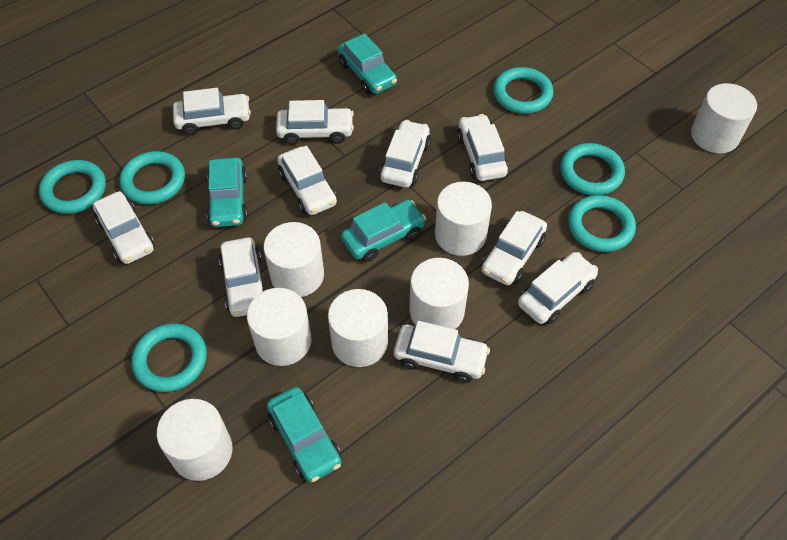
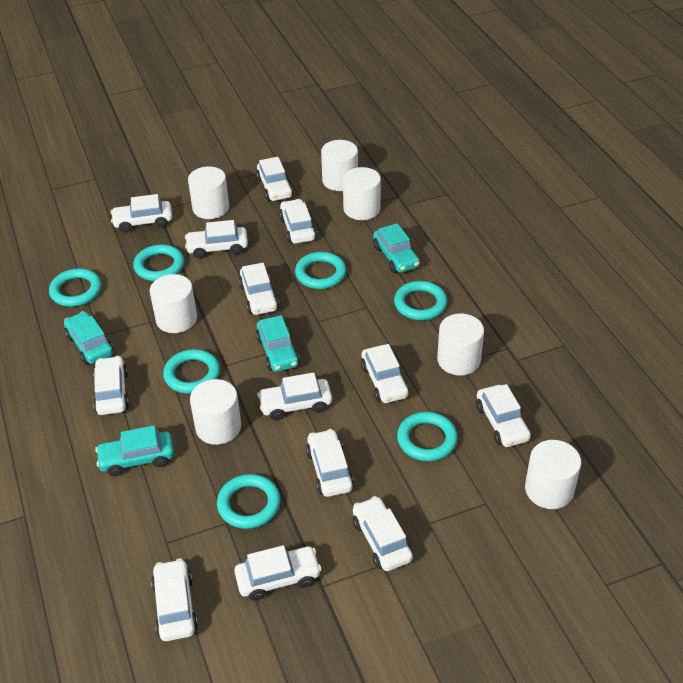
turquoise ring: [39,160,106,214] [119,151,185,204] [131,324,207,392] [493,67,553,114] [560,143,625,195] [568,195,636,252] = 6 -> [49,268,101,307] [133,244,184,281] [163,349,220,394] [217,474,281,529] [295,252,346,289] [394,281,447,320] [397,412,458,461] = 7
white car: [93,191,155,264] [173,88,251,135] [219,237,265,317] [276,100,354,145] [277,145,337,215] [379,120,431,188] [394,321,490,383] [457,114,508,181] [482,211,547,285] [518,252,598,324] = 10 -> [93,356,129,415] [111,194,172,232] [151,558,198,641] [185,220,248,258] [234,545,322,601] [239,263,279,315] [256,157,293,201] [257,373,332,420] [279,199,317,244] [306,429,354,497] [353,496,413,571] [361,344,409,403] [476,384,531,447] = 13

